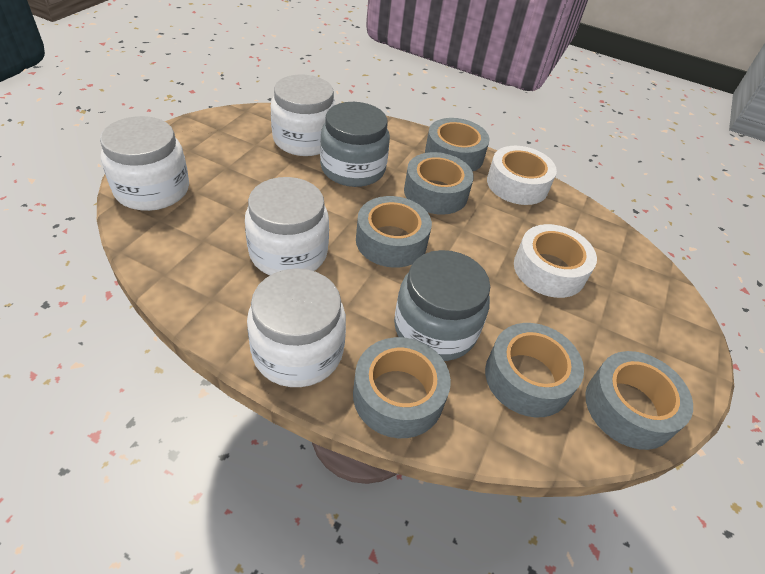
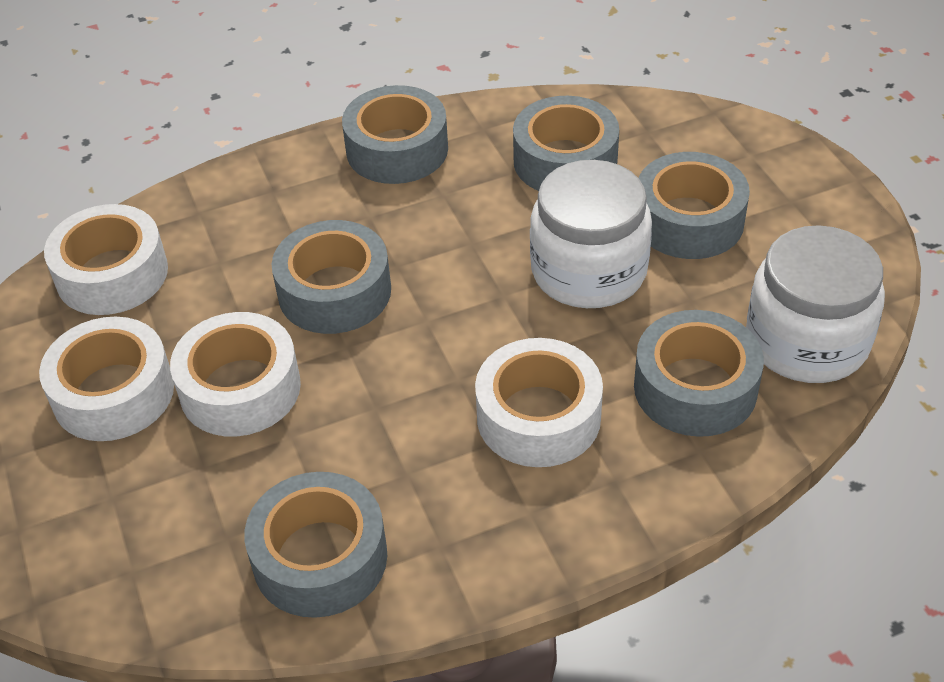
grey jar: [320,102,390,187] [394,250,490,361] = 2 -> none = 0
white jar: [100,116,189,211] [245,177,329,275] [247,268,346,387] [271,75,337,156] = 4 -> [530,160,652,308] [746,225,885,383] = 2
white tape: [487,146,557,205] [514,224,597,298] = 2 -> [39,317,174,441] [44,204,168,315] [170,312,301,437] [475,338,603,467] = 4

